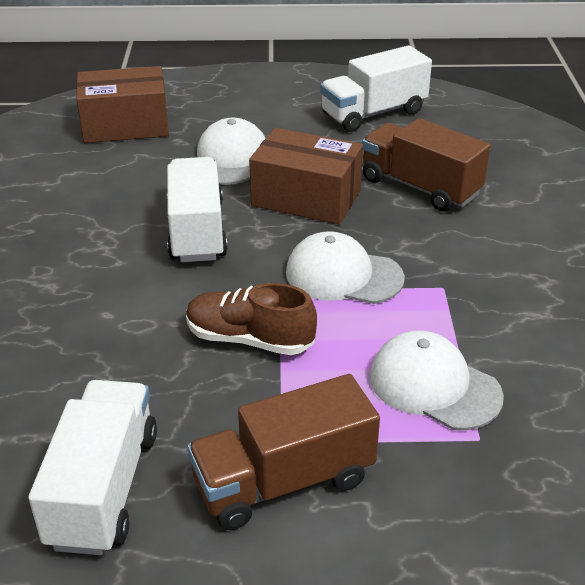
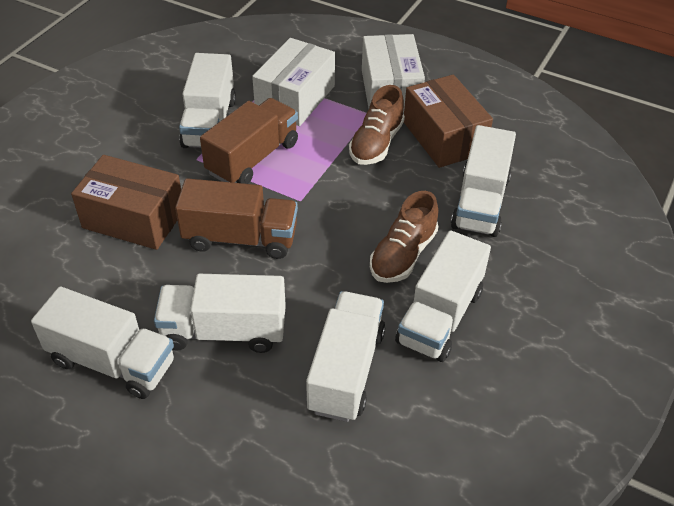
brown shoe: [186,283,317,355] = 1 -> [349,85,405,165] [370,191,439,283] = 2
white box: none = 0 -> [252,38,335,126] [362,34,425,113] = 2
white cap: [197,118,266,185] [286,231,405,304] [369,331,504,430] = 3 -> none = 0
white truck: [28,380,157,555] [167,157,228,262] [320,46,432,132] = 3 -> [31,286,174,399] [154,274,286,353] [179,53,236,148] [306,291,385,422] [395,230,491,362] [451,125,516,237] = 6

